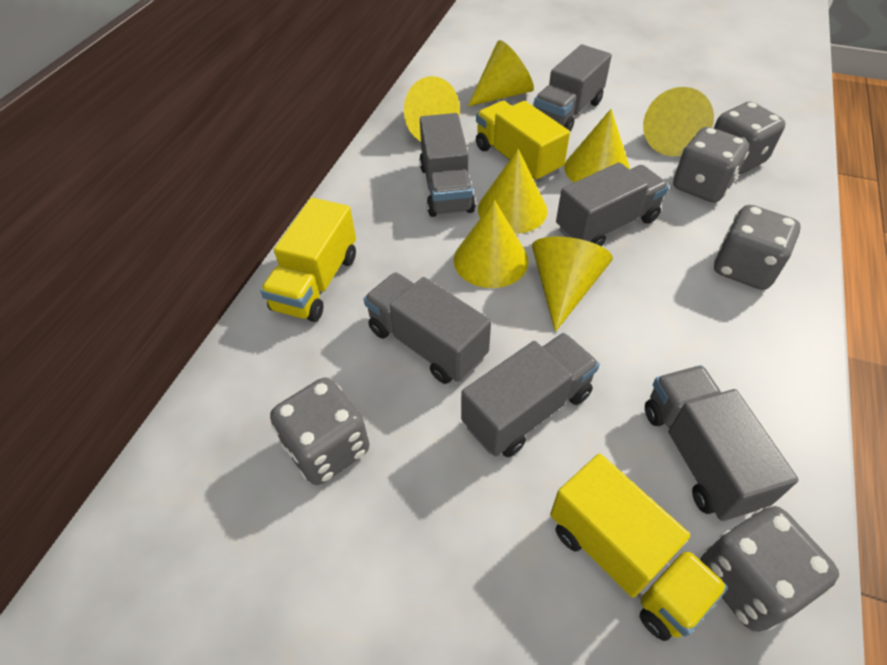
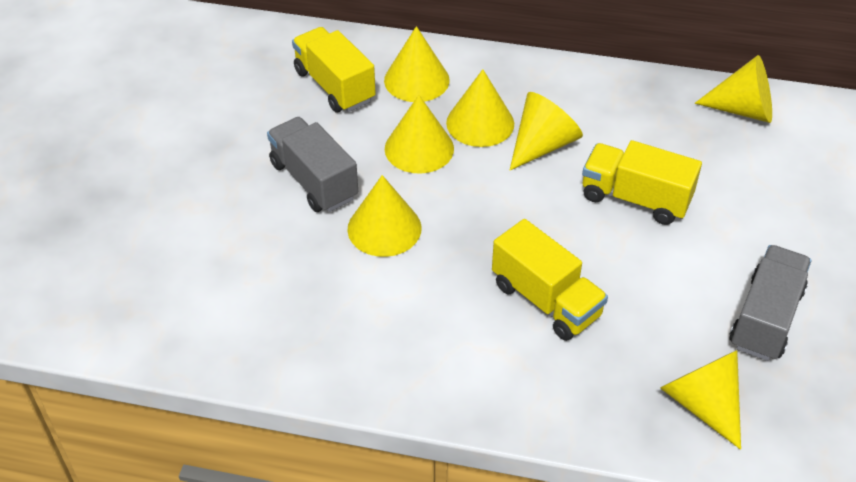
grey dice: [270,378,370,485] [673,127,749,203] [700,506,839,632] [714,101,785,174] [714,205,801,290] = 5 -> none = 0
grey truck: [364,272,491,384] [419,113,475,217] [461,333,600,457] [534,44,612,132] [556,162,669,247] [645,365,799,521] = 6 -> [267,117,358,212] [729,245,811,361] = 2

